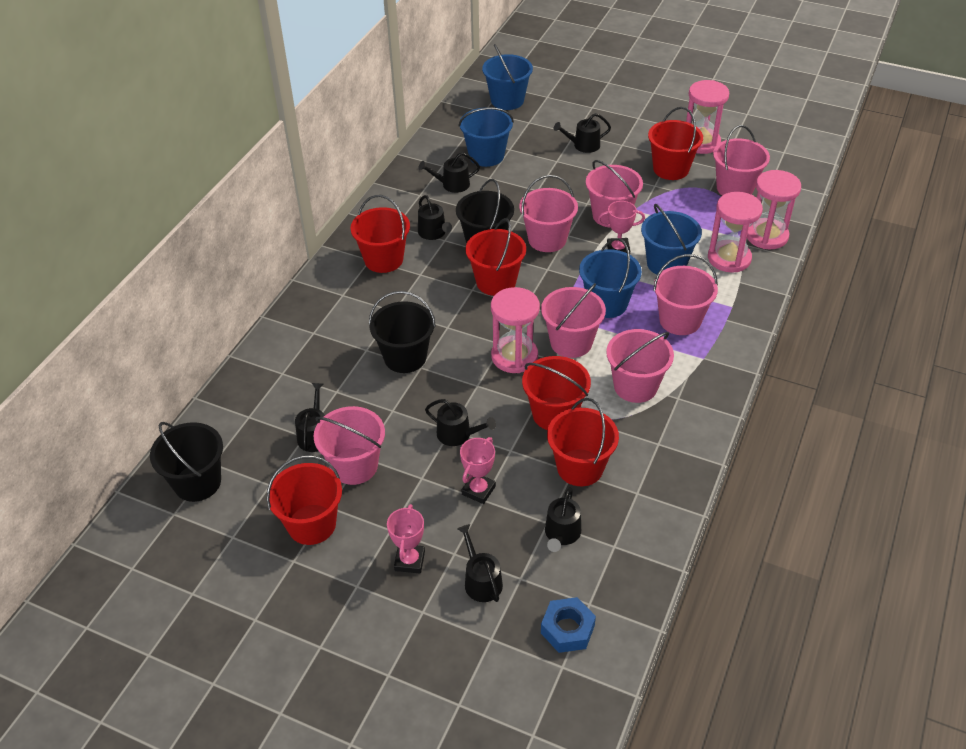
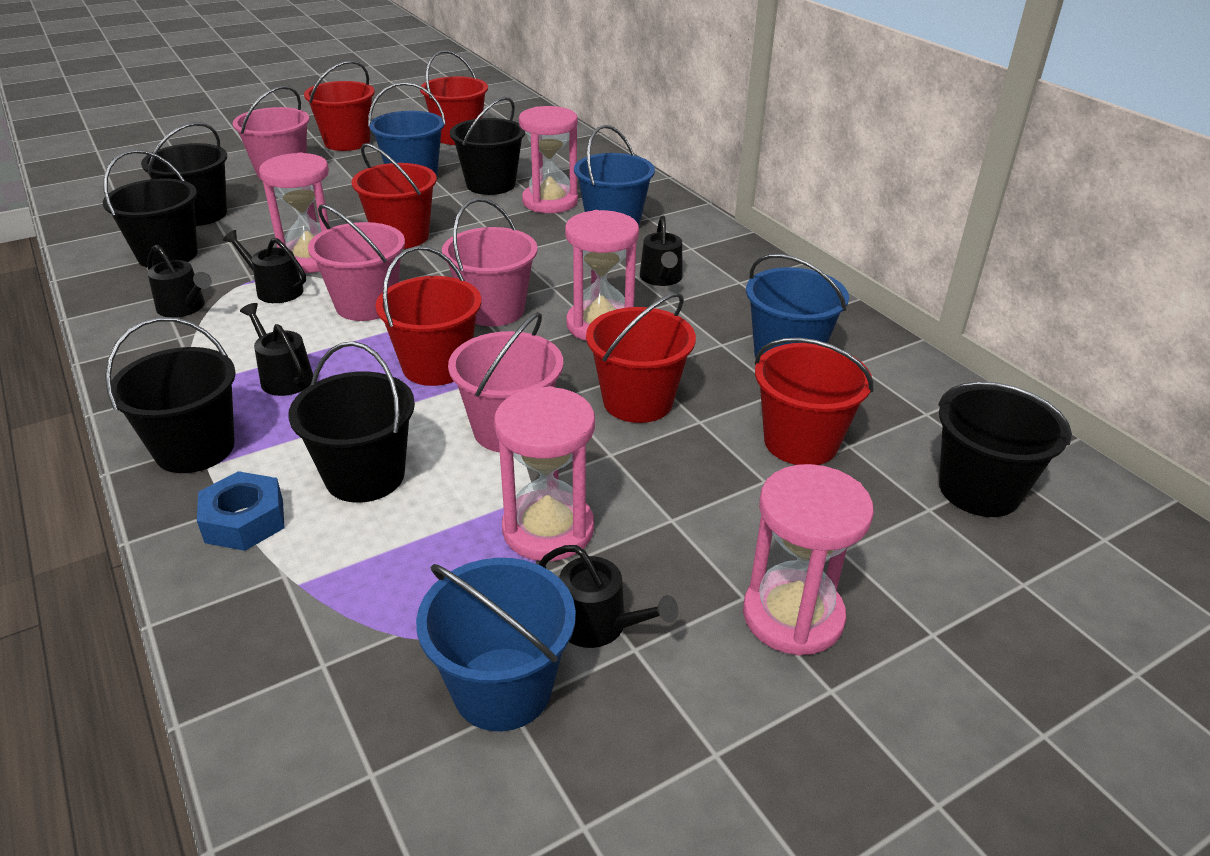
black bucket: [150,422,223,502] [369,291,436,373] [456,179,514,244] = 3 -> [103,150,198,267] [105,317,236,473] [141,122,227,226] [288,341,415,503] [450,97,525,195] [938,381,1072,517] = 6
black watering can: [295,383,325,452] [418,152,480,193] [418,195,452,240] [425,399,496,446] [457,524,503,602] [545,488,581,552] [553,113,611,153] = 7 -> [147,245,212,317] [223,230,306,303] [240,303,313,396] [539,545,678,648] [640,216,682,286] = 5
pink bucket: [314,406,385,485] [519,175,578,252] [541,283,606,358] [586,160,643,228] [606,329,674,403] [653,254,718,335] [713,125,770,195] = 7 -> [233,86,310,180] [308,204,405,321] [442,198,538,326] [448,312,563,452] = 4
pink hourglass: [491,287,540,373] [686,80,729,154] [708,192,763,273] [747,170,801,249] = 4 -> [259,152,329,273] [494,386,595,561] [519,106,578,213] [565,210,639,341] [743,464,874,656] = 5
pink trophy: [387,504,425,573] [460,437,496,504] [598,201,645,254] = 3 -> none = 0

